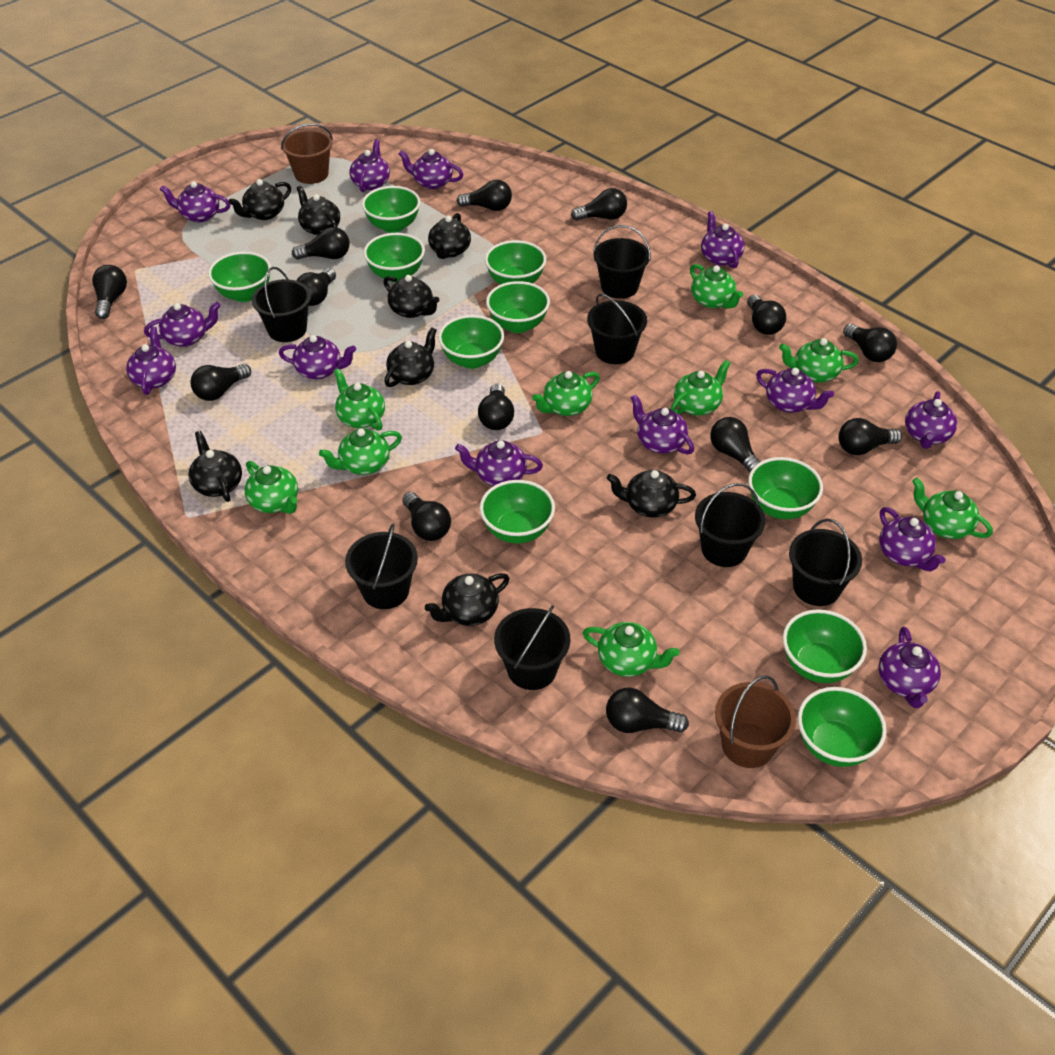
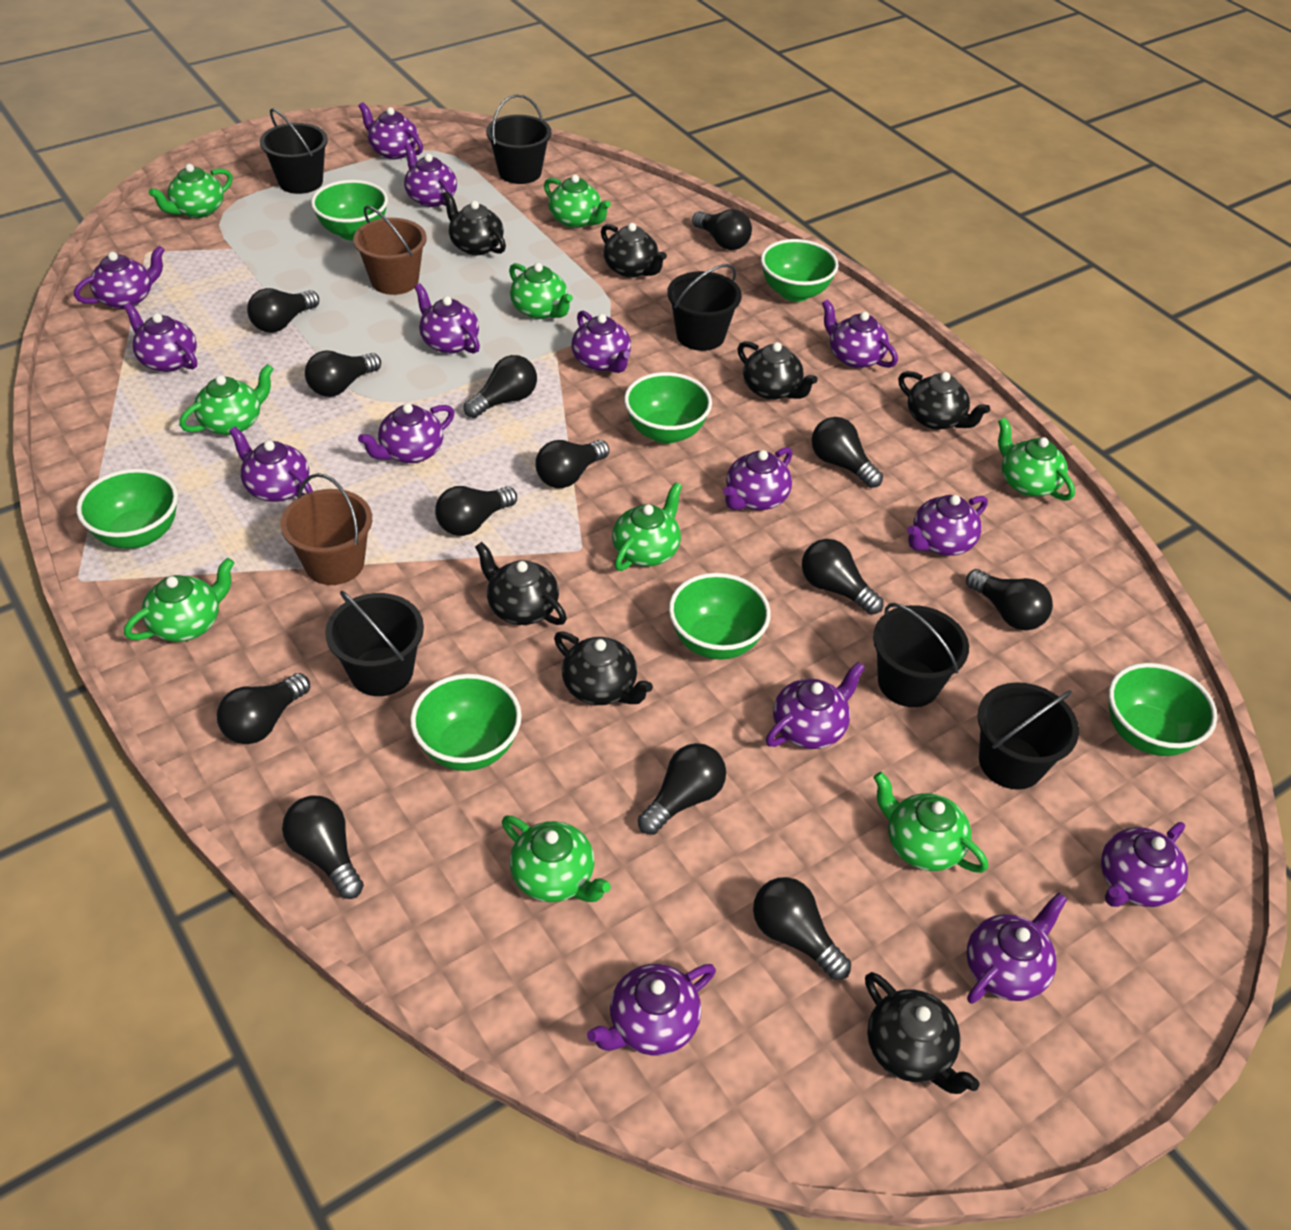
black bucket: [252,267,311,342] [345,524,418,609] [494,605,570,690] [587,294,647,364] [593,225,651,299] [695,483,766,567] [789,519,862,606] = 7 -> [260,108,328,194] [325,591,424,696] [486,94,551,184] [667,264,742,351] [873,603,969,707] [978,682,1079,790] = 6
black teapot: [189,431,242,502] [229,179,291,220] [297,186,340,235] [383,275,439,318] [384,327,437,387] [425,573,510,626] [428,213,471,259] [607,470,696,517] = 8 -> [443,191,506,255] [475,542,567,625] [554,631,653,705] [601,223,667,278] [737,341,818,400] [865,972,980,1094] [898,371,990,430] = 7
green bowl: [208,251,271,302] [362,186,420,233] [364,233,425,282] [438,315,504,369] [480,480,555,543] [485,240,546,285] [486,281,550,333] [748,457,823,519] [783,609,867,683] [798,687,887,767] = 10 -> [76,468,178,549] [311,180,388,241] [410,674,522,771] [624,372,712,444] [669,573,771,660] [761,239,839,302] [1109,663,1217,756] = 7
purple teapot: [126,327,176,395] [144,302,221,347] [160,181,230,222] [279,335,356,379] [349,139,390,192] [399,149,463,189] [455,440,543,486] [631,394,694,455] [701,211,745,269] [756,368,834,413] [879,507,945,571] [879,627,941,708] [905,391,957,449] = 13 -> [74,246,165,309] [123,303,197,372] [229,427,313,502] [358,102,423,159] [358,403,454,463] [404,144,457,207] [414,284,480,354] [571,311,631,373] [587,964,716,1056] [723,447,793,510] [766,662,865,749] [822,299,898,368] [907,495,988,556] [967,892,1067,1004] [1101,822,1188,907] = 15

